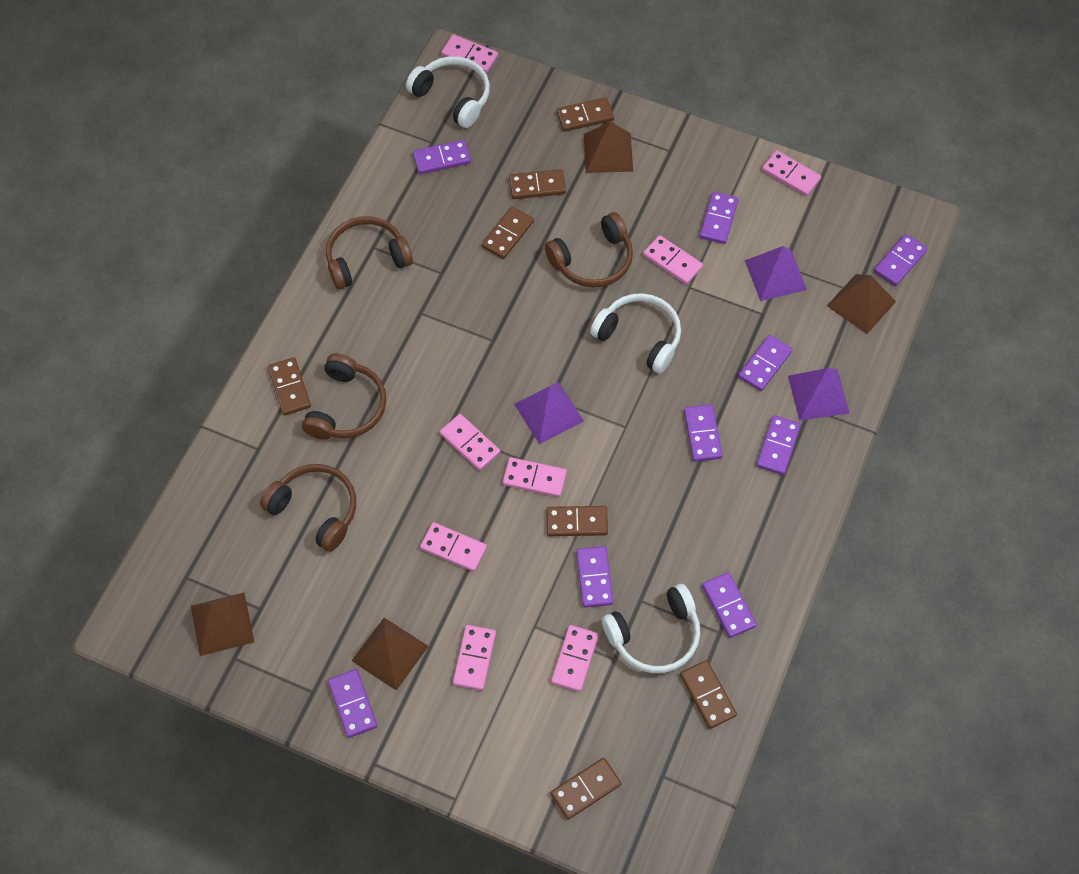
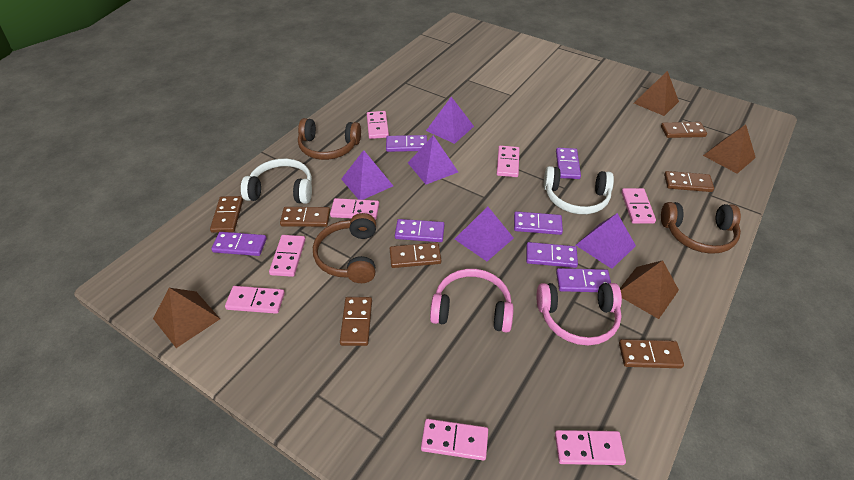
brown headphones: [260,464,356,552] [302,353,387,440] [326,216,413,290] [545,212,633,287] = 4 -> [298,118,361,160] [313,213,376,283] [661,202,741,254] = 3
pink headphones: none = 0 -> [430,269,514,332] [537,283,622,345] = 2
purple domino: [328,669,377,738] [413,140,471,174] [576,546,614,608] [684,404,723,462] [699,192,739,244] [702,572,757,638] [738,335,793,391] [756,415,801,475] [874,234,928,286] = 9 -> [211,232,267,256] [386,135,427,152] [395,219,445,242] [514,211,563,235] [526,242,578,268] [556,148,581,179] [556,268,611,292] = 7
purple pyramid: [514,382,584,444] [745,246,807,301] [788,368,849,421] = 3 -> [341,150,393,200] [408,135,458,184] [426,97,474,144] [455,206,514,261] [576,213,636,269] = 5
white headphones: [406,56,490,128] [590,293,681,373] [602,584,700,673] = 3 -> [241,158,312,204] [544,166,614,214] = 2

